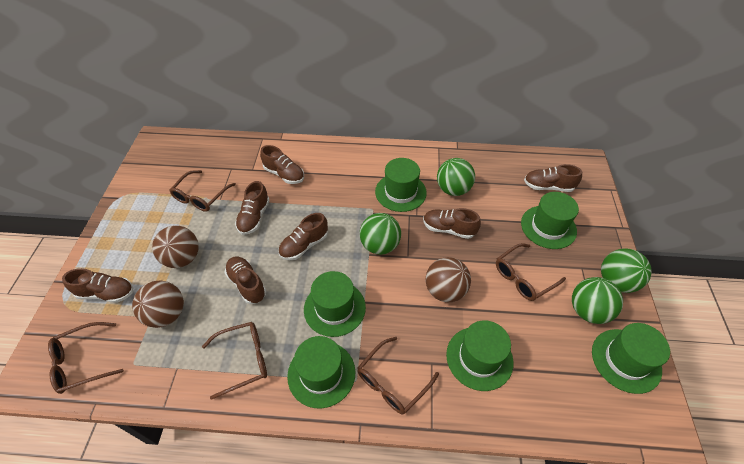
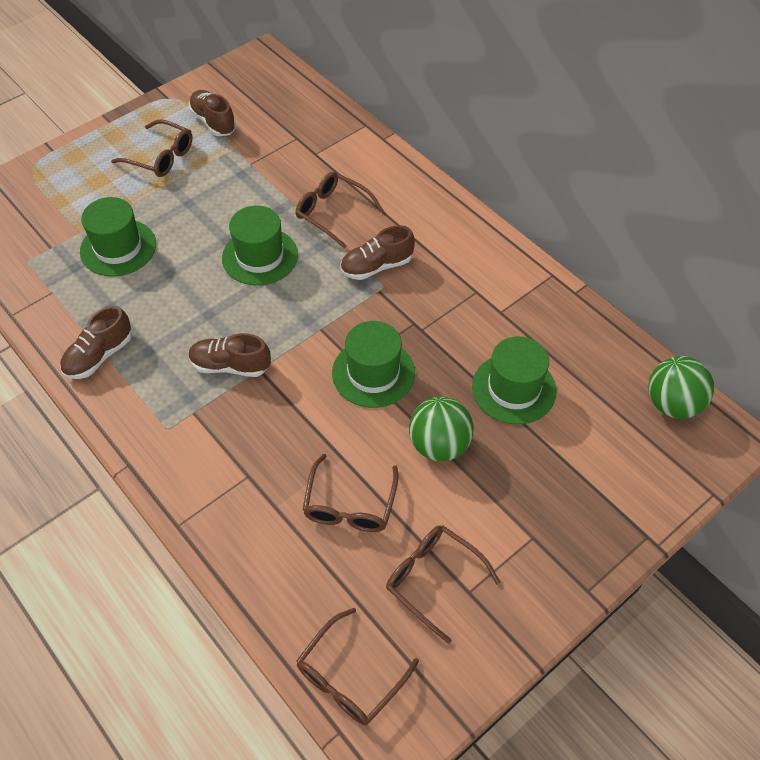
brown ball: [132,281,184,328] [152,226,199,268] [426,257,471,302] = 3 -> none = 0
brown shoe: [62,268,133,303] [224,257,266,304] [235,181,270,235] [260,145,304,184] [278,213,328,260] [423,208,481,239] [524,164,582,192] = 7 -> [60,306,132,379] [188,90,236,136] [189,333,271,377] [340,225,415,280] = 4
green ball: [360,213,401,255] [437,158,475,196] [572,277,623,324] [601,248,652,293] = 4 -> [409,397,474,461] [648,356,714,419] = 2
green hat: [287,336,355,409] [304,271,366,337] [375,158,427,212] [446,320,513,391] [521,192,579,249] [592,323,670,394] = 6 -> [80,197,156,277] [222,206,298,286] [332,321,415,408] [472,336,556,425] = 4

